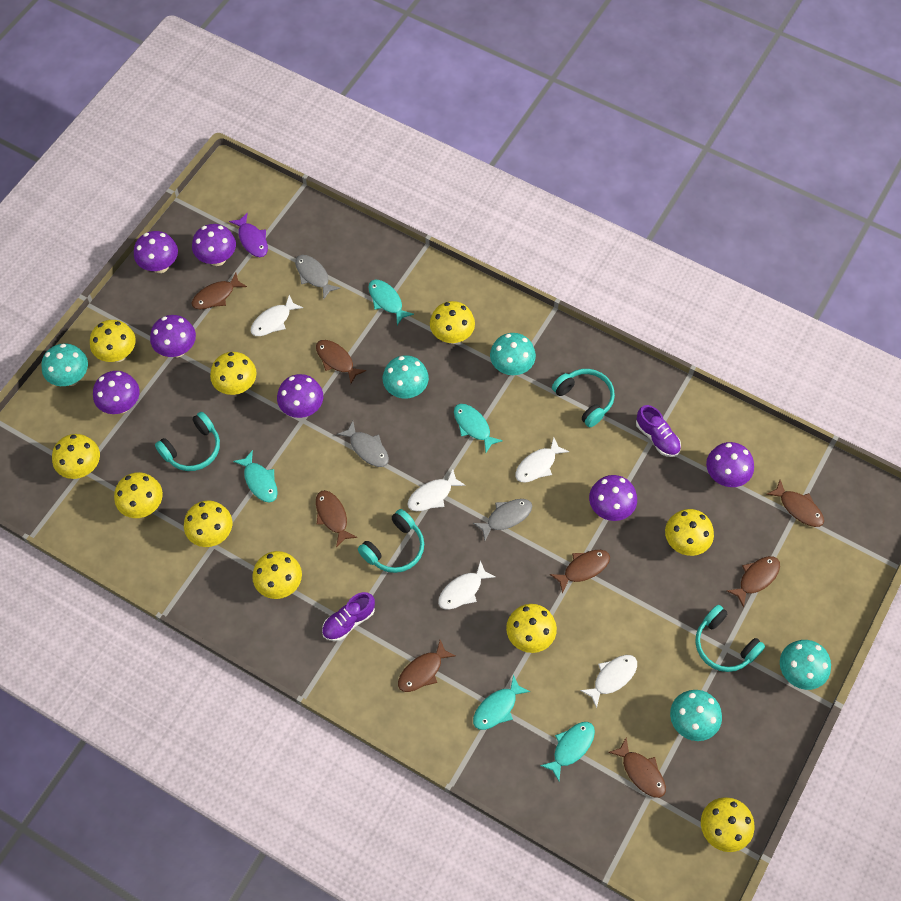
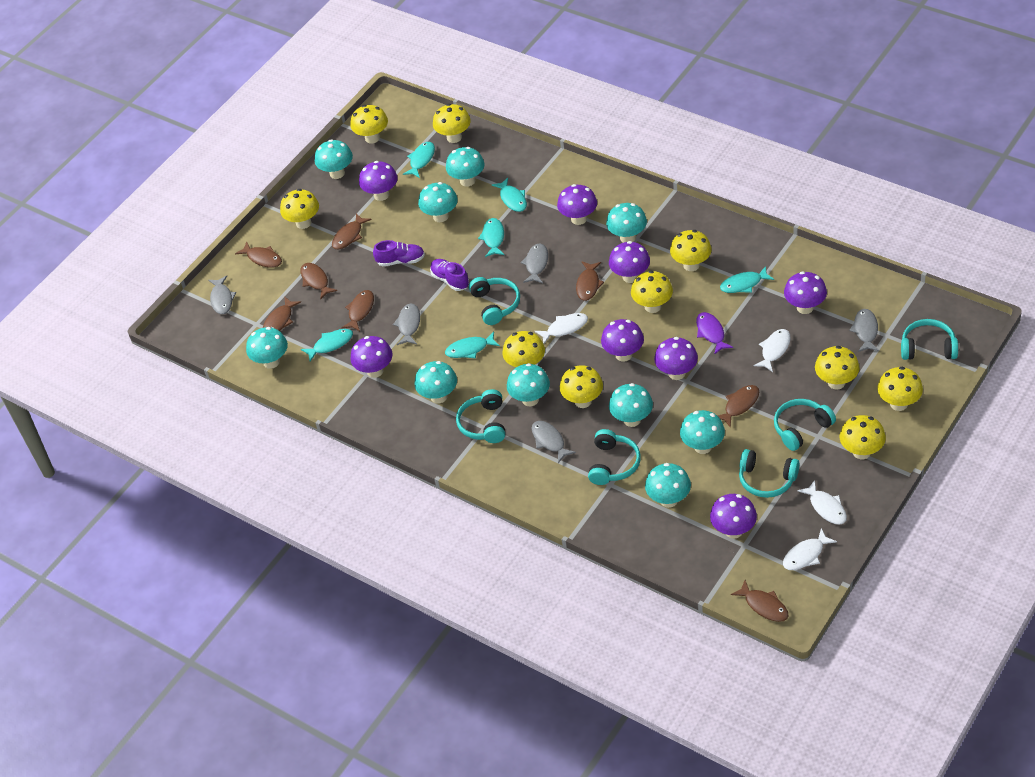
grey fish: [295,255,341,299] [337,421,389,467] [473,499,532,541] = 3 -> [208,275,236,314] [393,303,420,345] [521,243,548,283] [532,421,576,463] [849,309,879,352] = 5
purple mushroom: [93,371,139,414] [134,231,178,273] [150,315,196,357] [192,224,236,266] [277,374,323,418] [589,475,637,521] [706,442,754,487] = 7 -> [350,336,392,378] [359,161,398,201] [557,184,597,225] [601,319,644,362] [609,241,650,283] [654,337,698,380] [710,494,757,539] [784,271,827,314] = 8
turquoise fish: [233,450,278,503] [368,280,414,325] [454,404,503,453] [473,674,531,730] [540,722,595,781] = 5 -> [301,329,353,362] [403,142,435,178] [445,332,500,358] [478,218,504,257] [492,178,527,212] [720,266,774,293] = 6
turquoise headphones: [155,412,220,471] [358,509,424,573] [552,369,615,427] [695,605,765,672] = 4 -> [456,389,505,443] [469,277,520,325] [588,429,641,485] [739,449,799,498] [774,399,836,451] [901,319,958,360] = 6
turquoise mushroom: [41,343,88,386] [383,355,429,399] [490,333,536,375] [670,690,722,741] [780,640,831,690] = 5 -> [246,327,288,369] [315,140,353,179] [414,361,457,403] [418,182,458,222] [446,147,484,187] [507,363,550,406] [606,203,647,243] [609,383,653,427] [645,463,691,508] [680,410,725,454] = 10
white fish: [251,295,303,336] [407,469,466,511] [438,560,495,610] [515,437,569,482] [580,655,637,708] = 5 -> [535,313,588,344] [754,329,791,372] [783,528,837,570] [797,480,847,525] = 4

